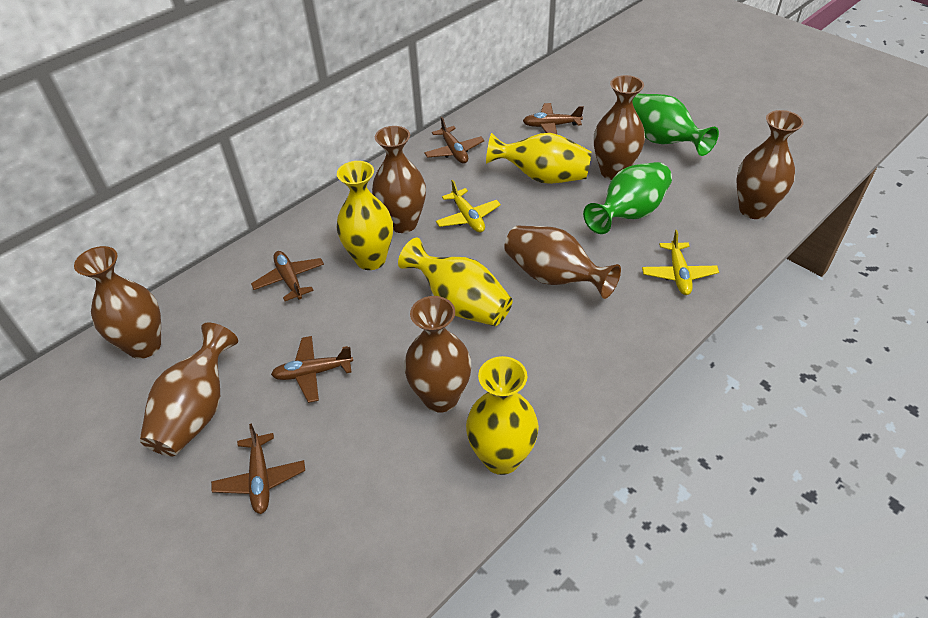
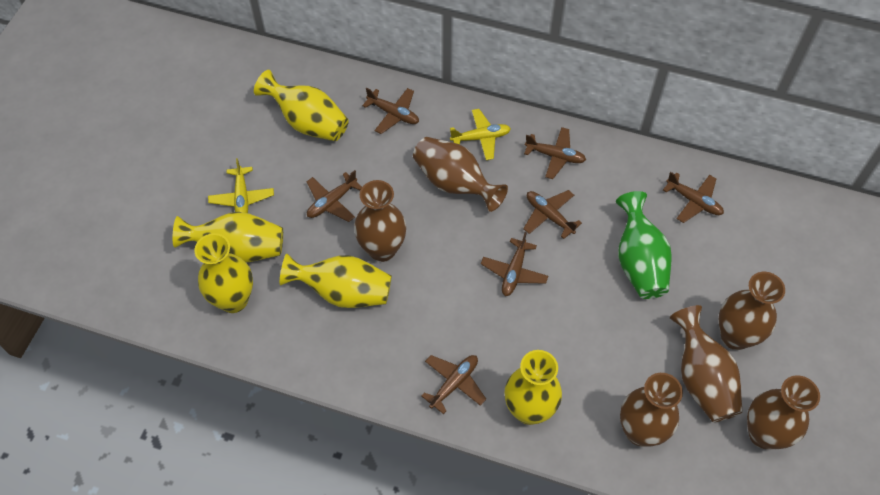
brown plane: [211,424,305,514] [251,251,324,301] [271,336,353,403] [424,117,484,164] [523,103,584,134] = 5 -> [307,170,362,222] [362,87,419,134] [421,355,486,414] [481,232,548,296] [523,190,582,239] [524,127,586,179] [663,172,724,223] = 7
brown vase: [74,246,161,359] [140,323,238,456] [372,126,426,233] [404,296,471,413] [504,226,621,299] [594,75,645,180] [737,110,804,219] = 7 -> [354,180,406,262] [413,137,508,212] [620,373,683,447] [670,305,743,422] [719,272,785,350] [747,375,820,449] = 6
green vase: [583,162,672,234] [632,94,719,156] = 2 -> [616,191,672,299] = 1
yellow vase: [336,161,393,270] [398,238,513,326] [466,356,539,475] [486,133,592,184] = 4 -> [172,212,283,263] [194,233,253,313] [254,70,349,141] [280,254,392,308] [505,350,562,425] = 5

